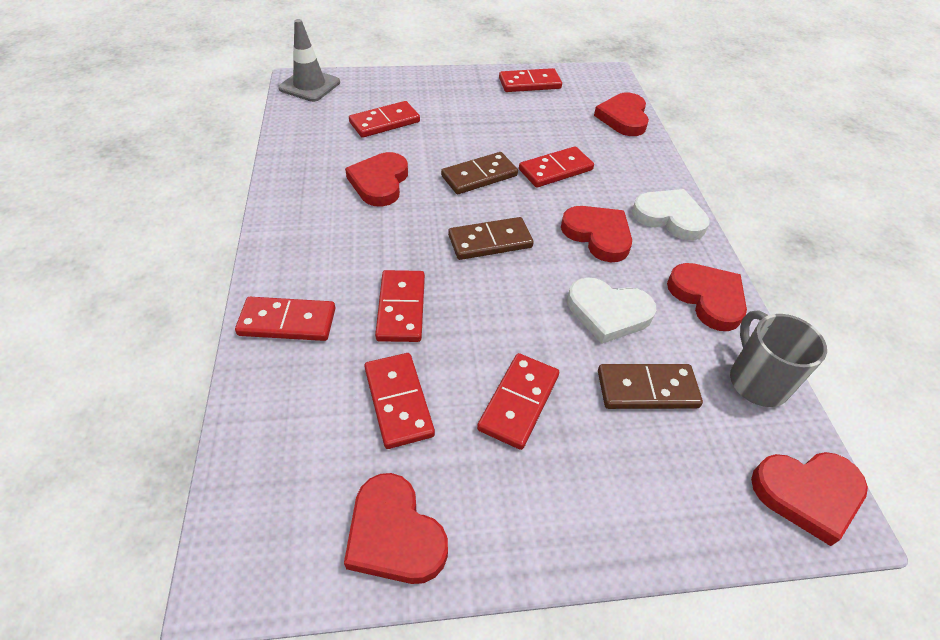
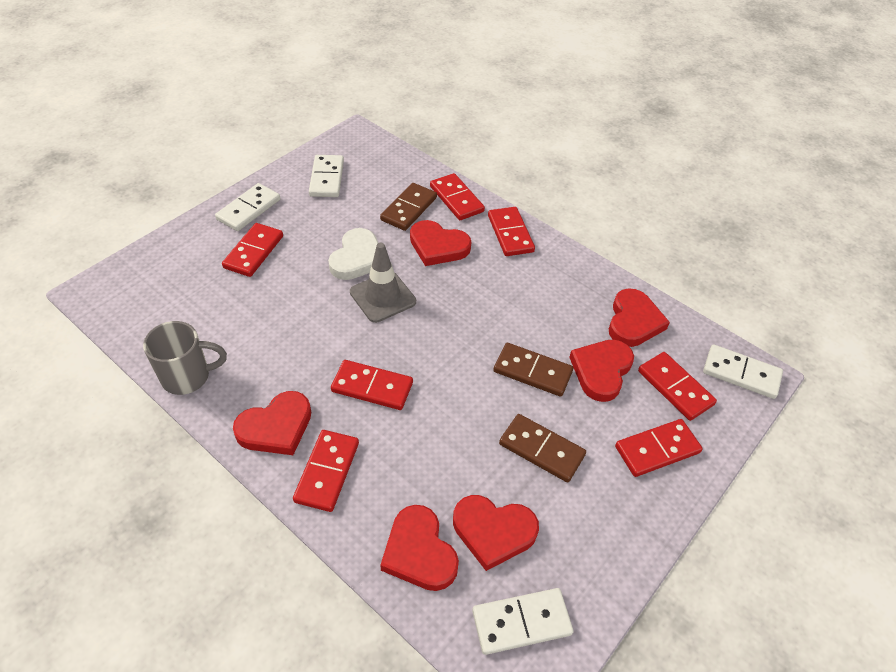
white domino: none = 0 -> [215,183,280,231] [309,155,344,197] [472,588,574,655] [703,344,783,399] = 4
white heart: [567,277,656,344] [632,189,710,240] = 2 -> [328,228,378,280] = 1

